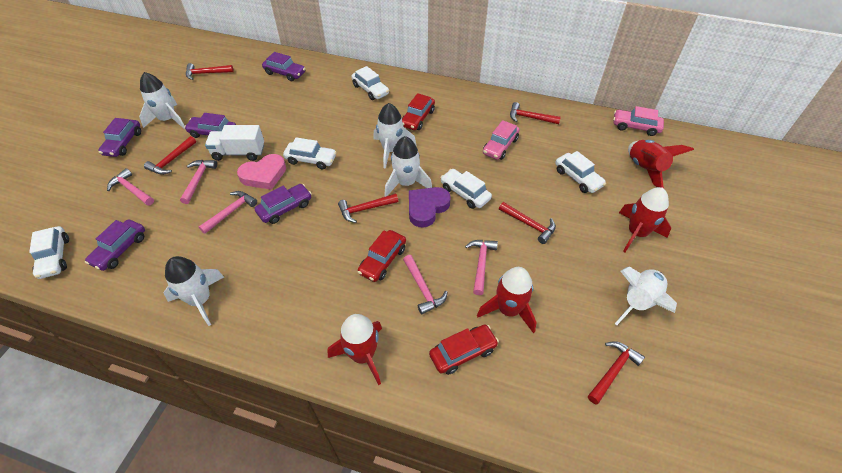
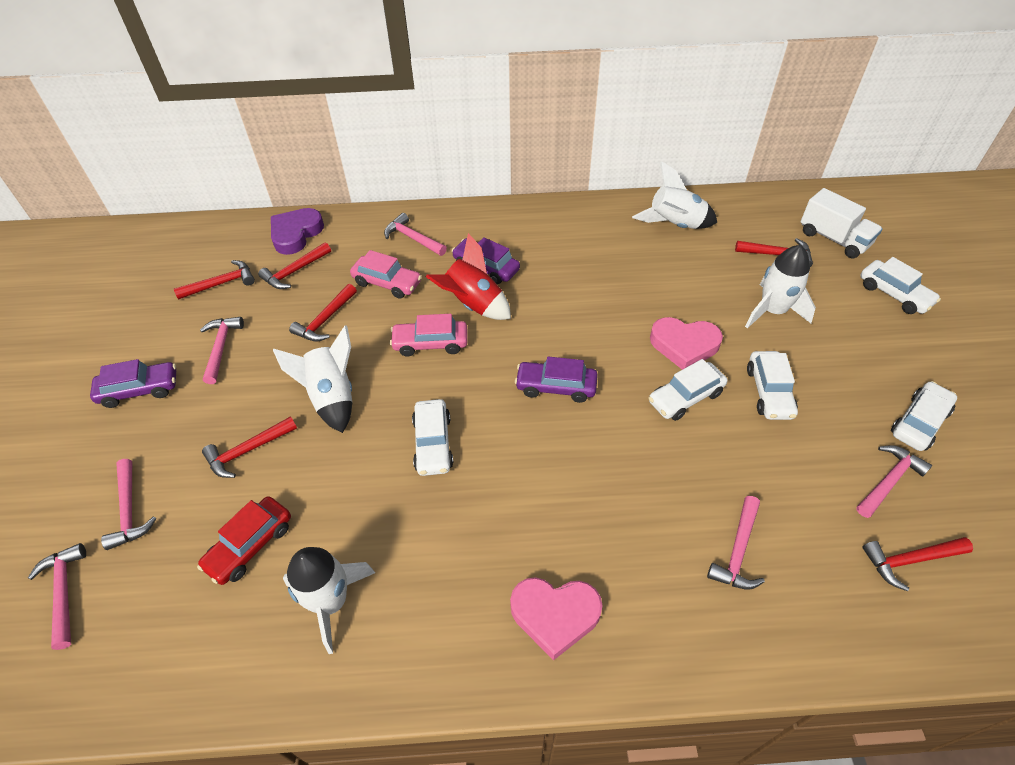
pink hammer: [107,168,154,206] [180,160,217,204] [199,191,257,234] [403,255,448,314] [465,240,498,295] = 5 -> [28,543,86,650] [101,459,157,550] [200,317,244,384] [384,213,447,256] [707,496,765,590] [856,445,932,518] = 6
pink heart: [237,154,286,190] = 1 -> [510,577,603,661] [650,317,723,370] = 2
purple car: [85,219,145,271] [99,118,141,157] [184,113,236,138] [255,184,312,224] [262,52,306,81] = 5 -> [90,359,176,408] [452,237,520,284] [515,357,598,403] = 3
red car: [357,230,406,282] [402,93,435,130] [429,325,499,375] = 3 -> [197,496,291,585] = 1
red rocket: [328,314,382,385] [477,267,536,333] [619,187,671,252] [628,140,694,188] = 4 -> [426,233,511,320] = 1
white rocket: [139,72,185,129] [163,256,224,326] [374,103,417,169] [384,136,432,197] [615,267,677,325] = 5 -> [273,326,353,433] [283,547,375,654] [632,161,717,229] [745,245,816,328] = 4

